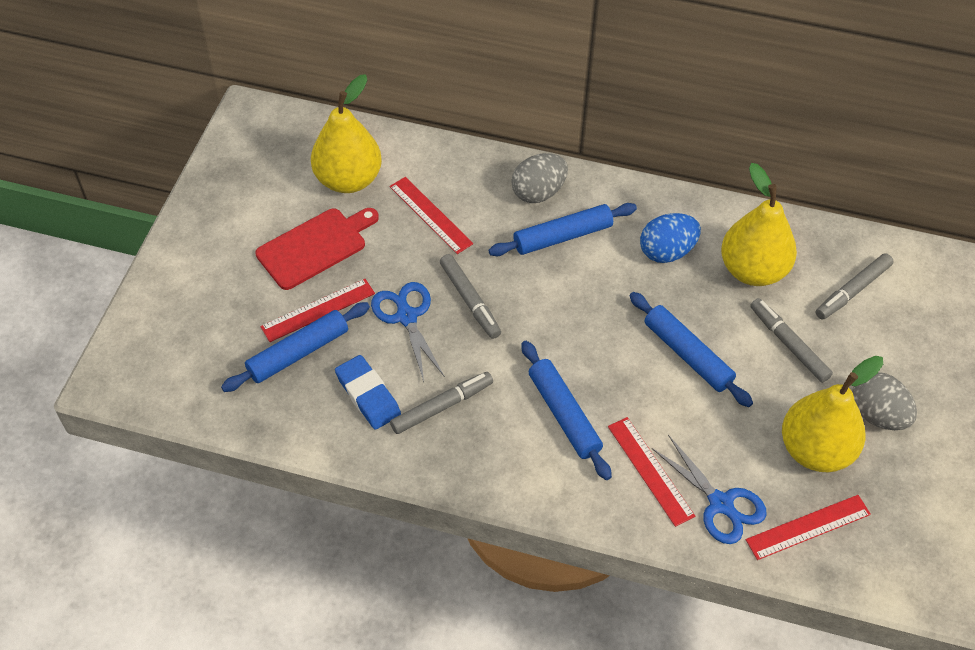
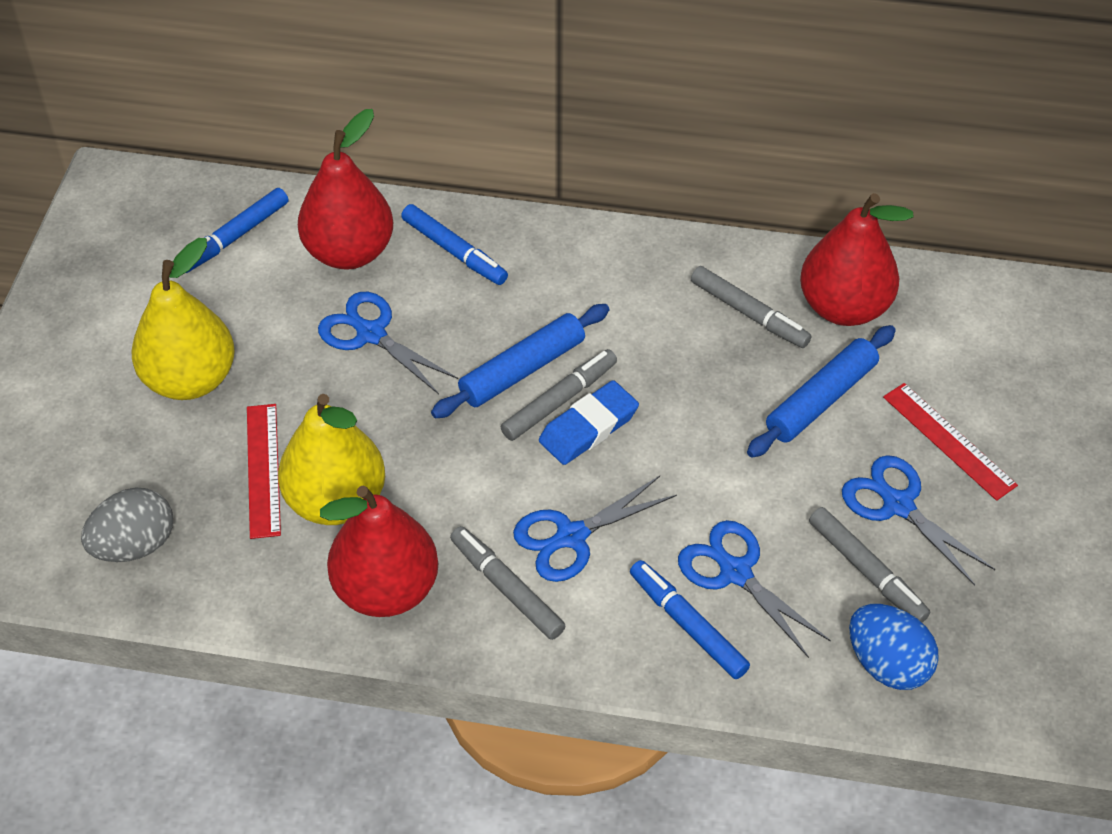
blue marker: none = 0 -> [186,188,289,273] [401,204,508,285] [630,560,750,679] = 3
blue rolling pin: [221,302,370,392] [489,203,637,256] [522,341,612,480] [630,292,753,407] = 4 -> [431,304,609,418] [747,325,896,458] = 2
blue scissors: [371,282,445,382] [651,435,767,544] = 2 -> [318,292,458,394] [513,476,677,582] [678,520,831,658] [842,455,995,586] = 4
grey egg: [511,153,568,203] [852,372,917,430] = 2 -> [81,487,173,562] = 1
red cutting board: [255,208,379,290] = 1 -> none = 0
red pear: none = 0 -> [298,109,393,270] [320,485,438,617] [800,193,914,326] = 3
red ruler: [260,279,375,342] [390,177,473,254] [608,417,695,527] [746,495,871,560] = 4 -> [247,404,281,539] [883,383,1018,501] = 2
yellow pear: [311,74,382,193] [721,163,797,286] [782,356,883,472] = 3 -> [132,238,235,400] [278,394,385,525] = 2

